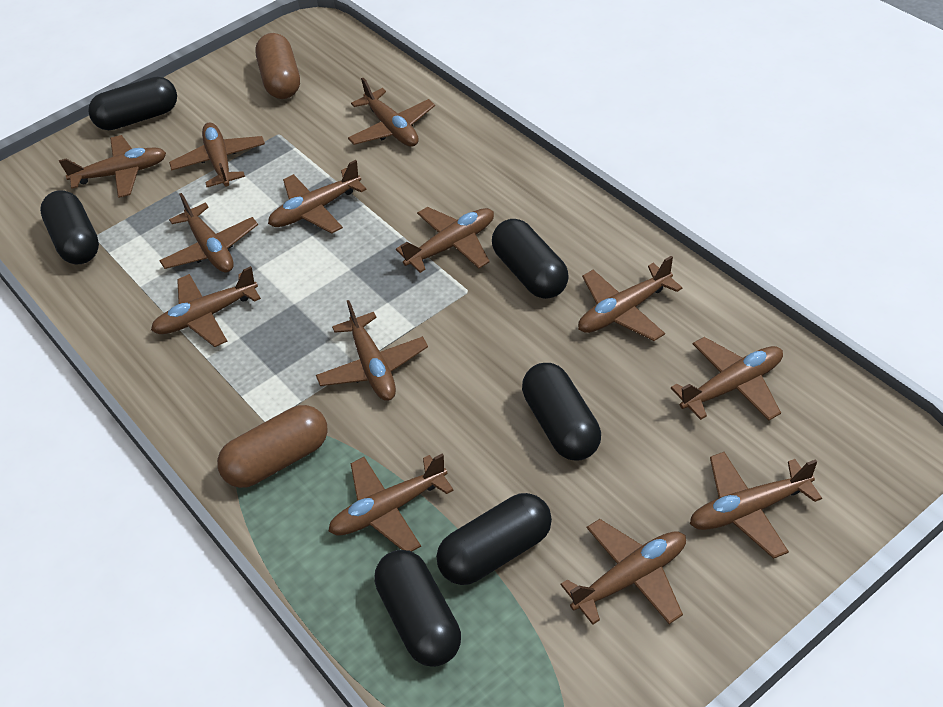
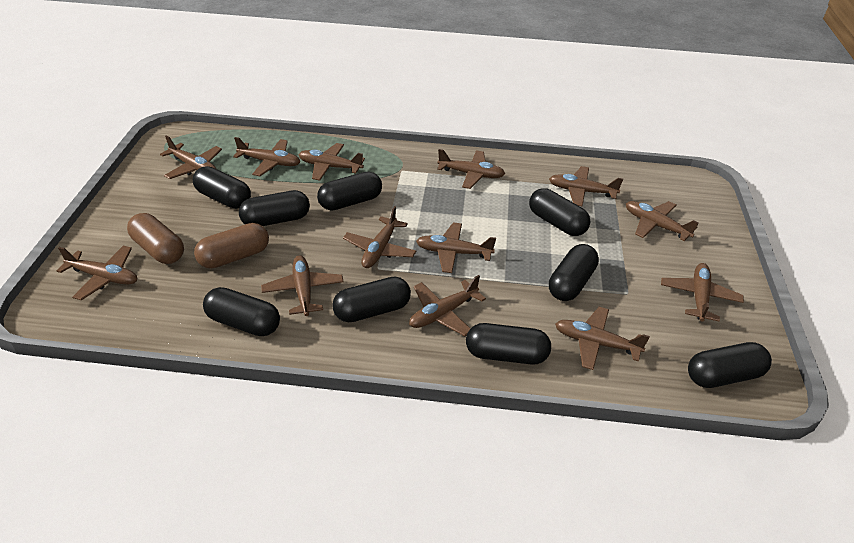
black capsule: [40,190,99,264] [88,76,177,130] [374,550,461,667] [437,493,552,585] [492,219,569,299] [522,363,601,460] = 6 -> [193,166,251,209] [203,287,280,336] [239,190,310,226] [317,172,382,211] [332,276,411,322] [466,323,551,365] [529,188,591,236] [549,244,599,301] [688,342,772,388] = 9

